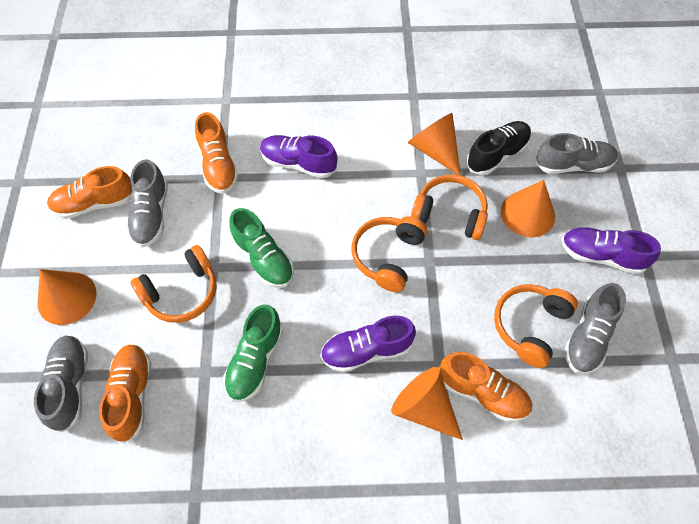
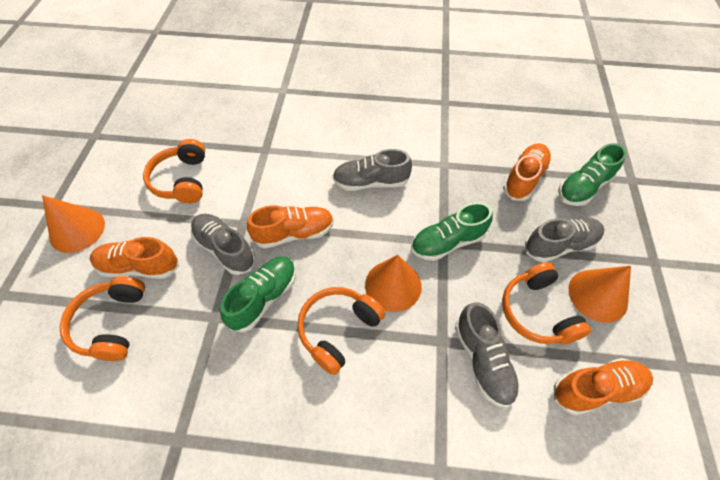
black shoe: [466,121,531,175] = 1 -> none = 0
green shoe: [223,304,283,402] [229,208,294,288] = 2 -> [220,256,296,332] [411,202,493,261] [558,143,626,206] = 3
orange cone: [38,269,97,325] [391,367,463,440] [408,113,461,176] [501,180,555,237] = 4 -> [42,195,105,253] [365,255,422,312] [569,266,631,323] = 3
purple shoe: [260,135,337,178] [320,316,416,373] [562,228,661,275] = 3 -> none = 0

